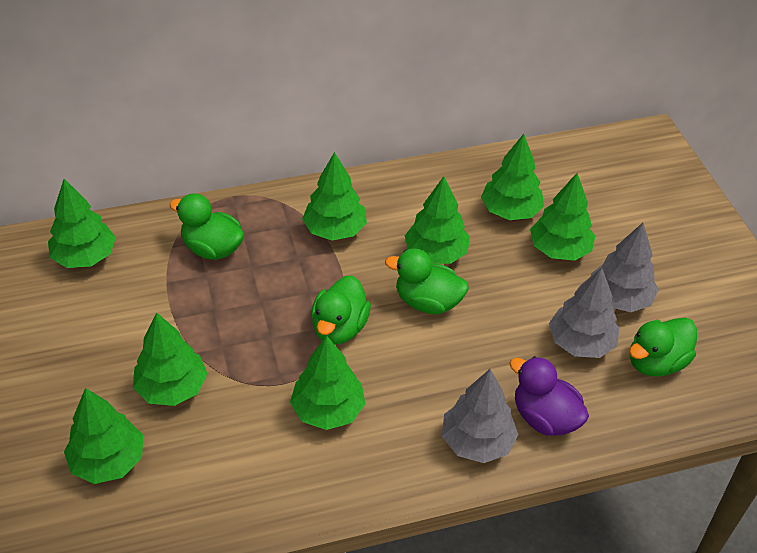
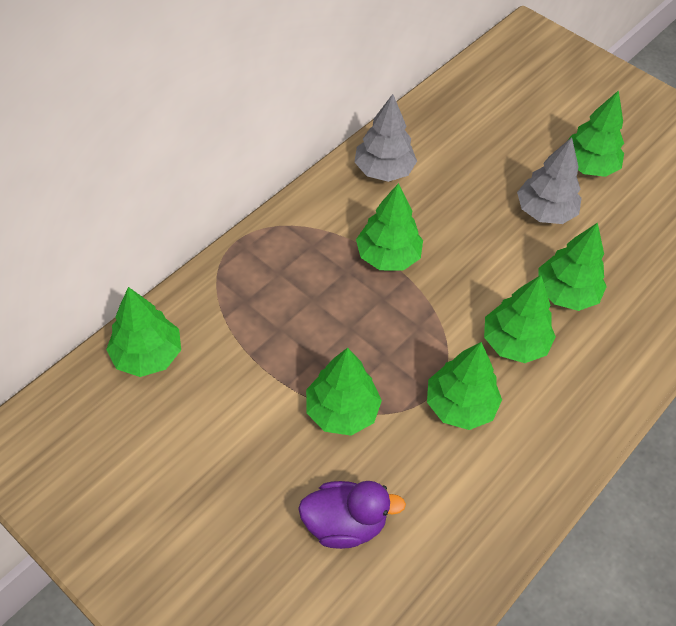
green duck: [170,193,244,260] [311,276,371,344] [385,248,469,314] [629,317,697,376] = 4 -> none = 0
green tree: [48,179,116,268] [64,388,143,484] [133,312,208,406] [290,336,365,430] [302,152,367,241] [405,176,470,264] [481,134,544,220] [530,173,595,261] = 8 -> [106,287,181,377] [306,348,382,436] [356,183,423,271] [427,342,502,430] [484,275,556,363] [538,223,607,311] [566,90,624,177] = 7
grey tree: [442,369,518,463] [549,267,619,358] [591,223,659,312] = 3 -> [355,94,417,182] [517,137,582,224] = 2

